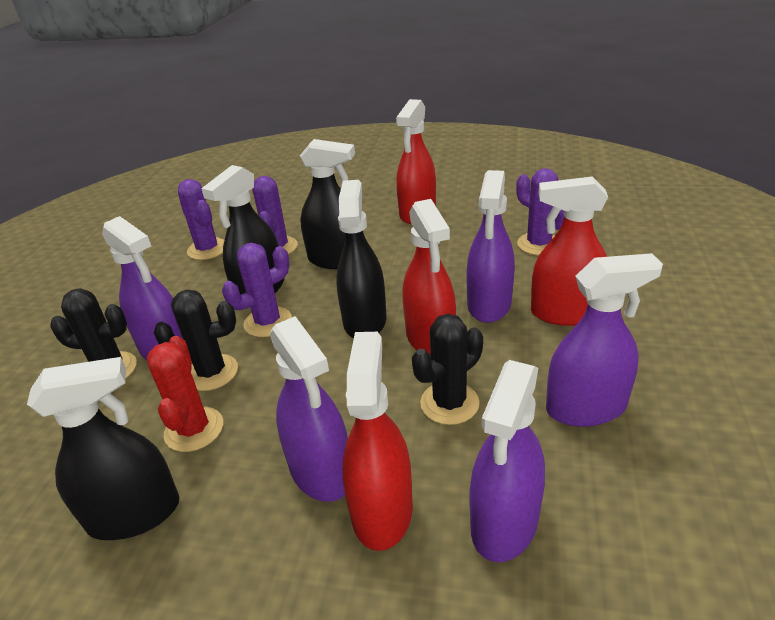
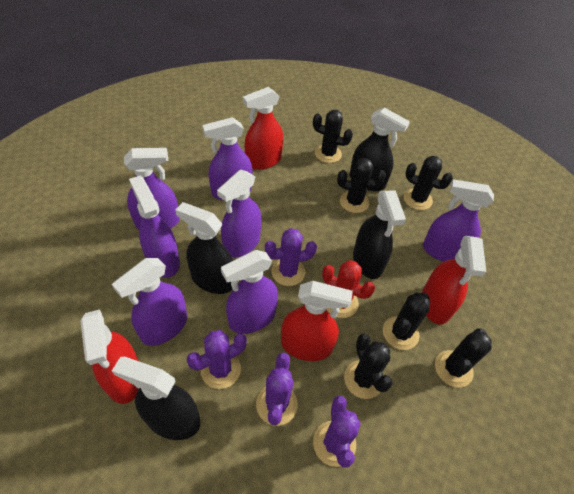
black cactus: [50,289,137,378] [154,290,238,391] [412,314,483,425] = 3 -> [313,110,353,163] [337,158,386,213] [344,334,393,399] [383,293,430,350] [404,156,453,210] [435,328,492,387] = 6
purple spray bottle: [102,216,183,360] [270,316,348,502] [467,170,515,323] [469,360,545,562] [546,253,663,427] = 5 -> [112,258,187,346] [124,148,180,229] [129,176,180,278] [202,117,252,201] [217,169,261,258] [221,250,278,334] [423,179,494,262] = 7

